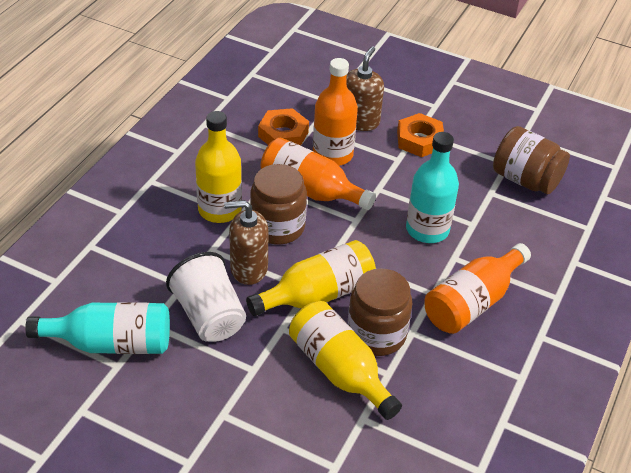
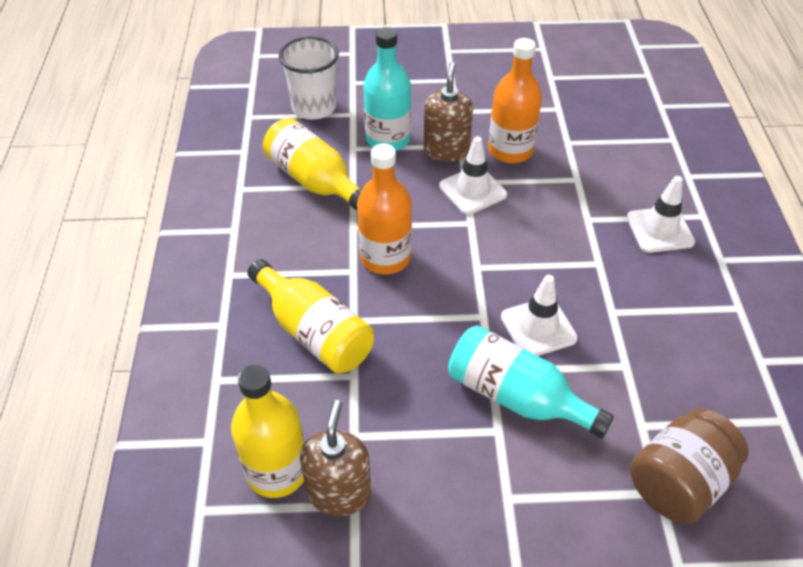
brown jar: [250,164,307,244] [348,268,413,356] [493,126,570,194] = 3 -> [630,408,749,524] = 1
orange bottle: [261,137,376,210] [313,58,358,166] [424,243,531,334] = 3 -> [357,144,412,274] [488,38,542,163] = 2
orange nut: [258,108,309,146] [397,113,444,157] = 2 -> none = 0
white traffic cone: none = 0 -> [439,136,507,215] [501,275,578,356] [627,176,695,253] = 3

